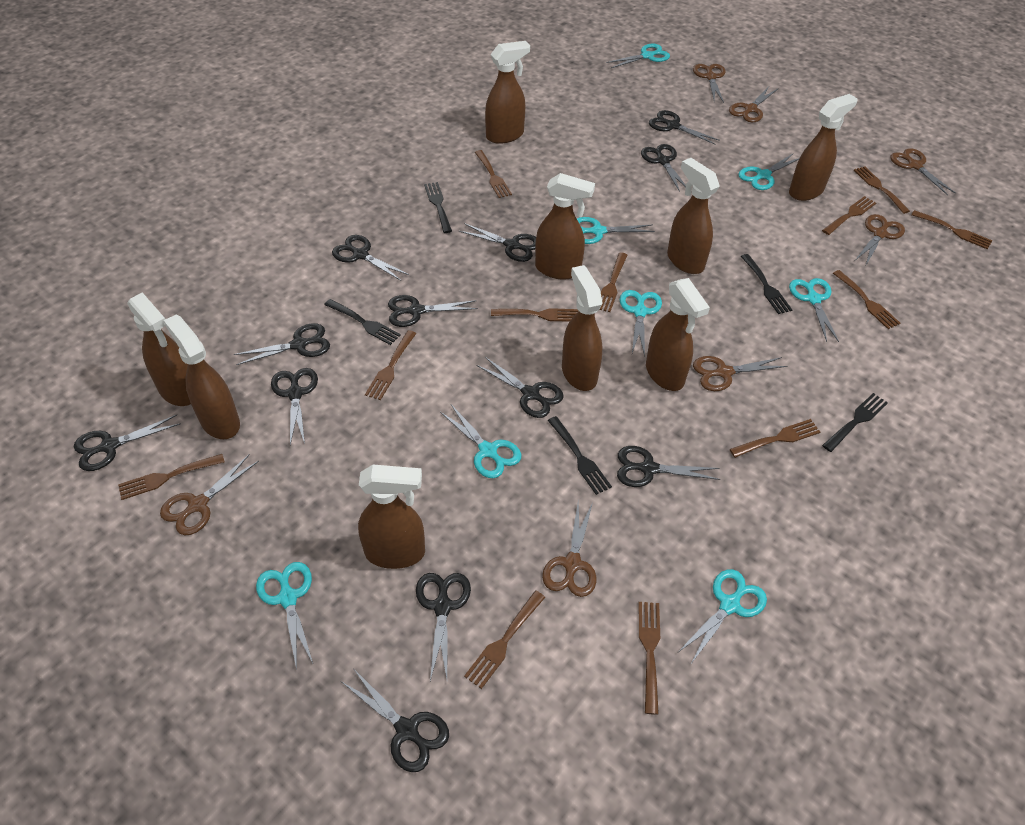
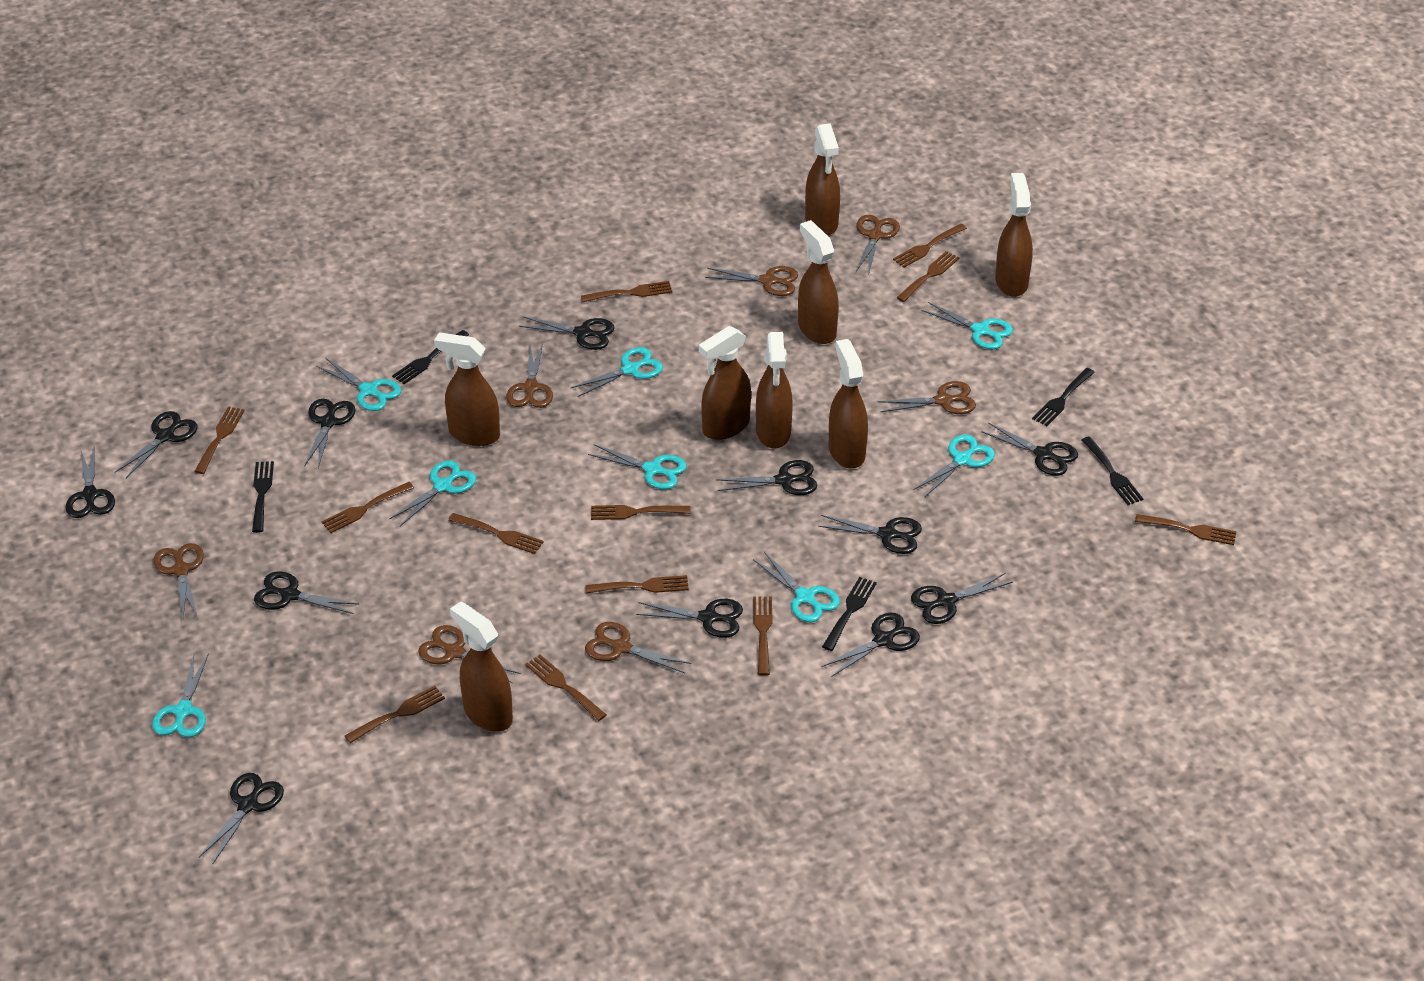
brown spray bottle: [127,292,191,406] [163,314,240,439] [358,465,425,569] [485,41,530,144] [535,173,595,280] [562,265,602,391] [646,278,710,391] [667,158,720,274] [789,94,857,201] = 9 -> [434,332,500,446] [450,601,513,732] [699,326,751,440] [756,332,793,449] [798,220,839,344] [805,123,840,235] [829,339,868,468] [995,173,1033,297] = 8

